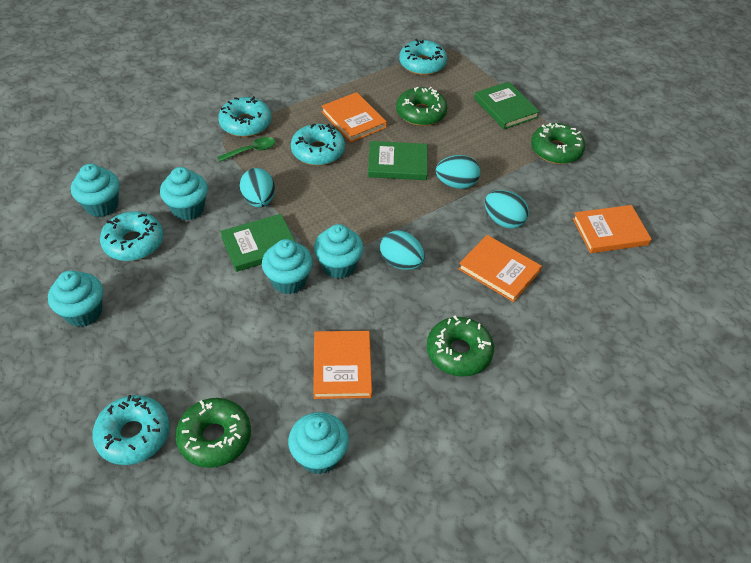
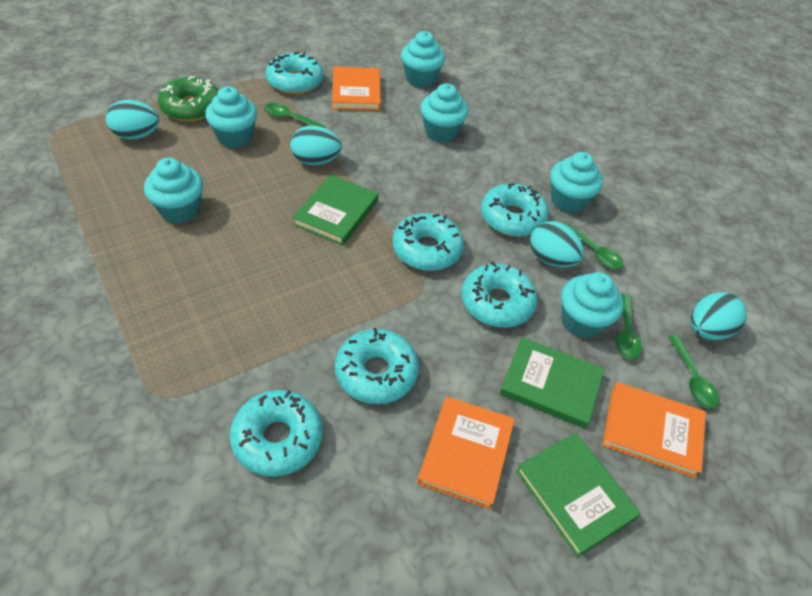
green donut: [175,398,251,468] [396,87,448,126] [427,316,494,377] [531,123,585,164] = 4 -> [158,76,219,121] = 1
green spoon: [217,137,275,162] = 1 -> [264,103,325,128] [563,223,624,269] [616,294,642,359] [668,335,719,409] = 4
orange book: [313,331,372,399] [321,92,387,142] [458,235,542,302] [573,205,651,253] = 4 -> [332,67,381,111] [417,396,515,509] [602,382,706,478] = 3
turquoise donut: [92,395,169,465] [100,211,163,261] [218,96,272,137] [291,124,345,166] [399,39,447,75] = 5 -> [230,390,323,477] [266,52,323,94] [335,328,419,404] [393,213,464,271] [462,262,538,328] [481,183,549,237] = 6

